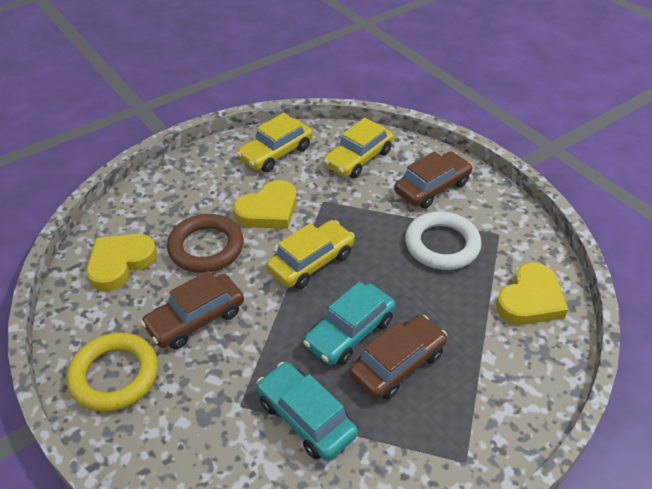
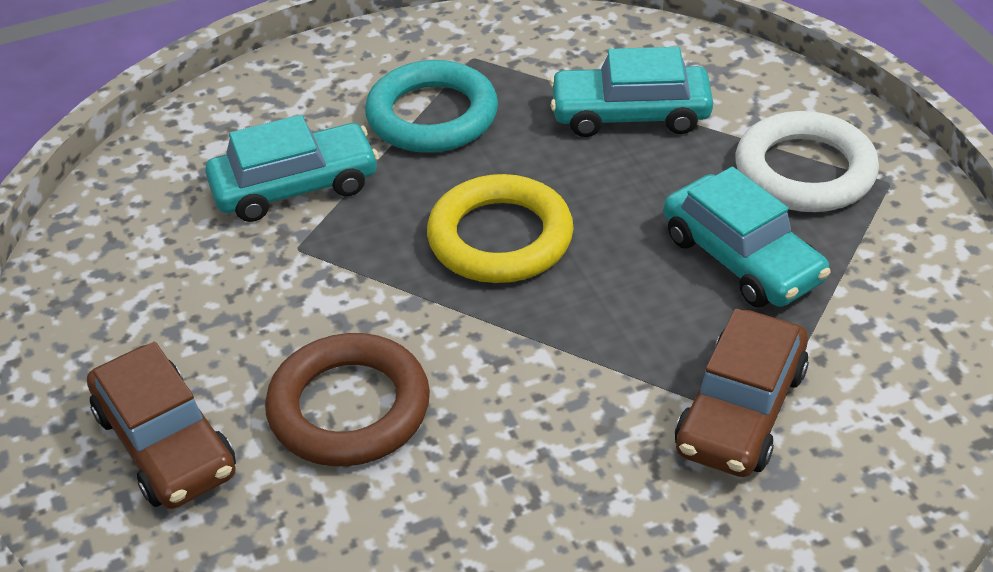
brown car: [141,271,244,349] [349,315,447,400] [394,151,473,209] = 3 -> [87,342,236,509] [675,309,809,477] = 2
turquoise car: [257,362,358,461] [303,282,396,365] = 2 -> [205,115,379,222] [549,47,713,137] [664,167,831,308] = 3
turquoise ring: none = 0 -> [365,60,498,153] = 1
yellow car: [237,113,313,172] [266,220,355,289] [323,118,394,178] = 3 -> none = 0
yellow heart: [86,234,157,291] [233,180,297,229] [496,263,568,325] = 3 -> none = 0

